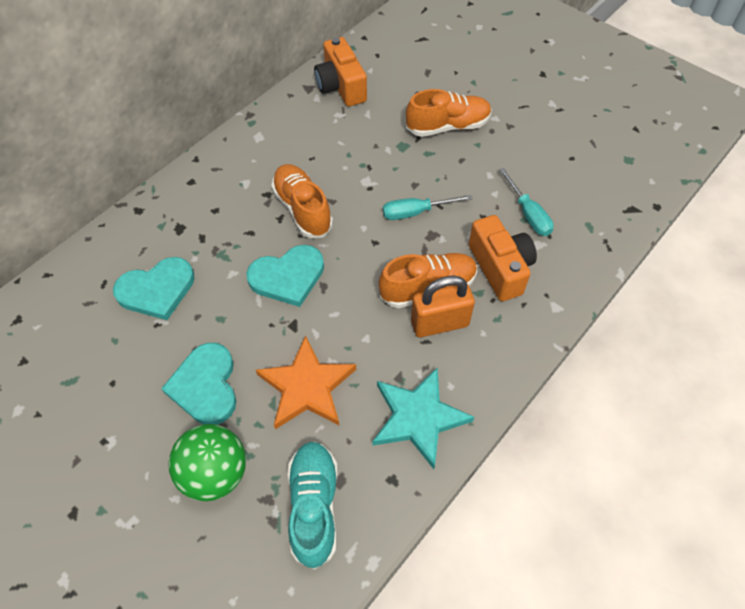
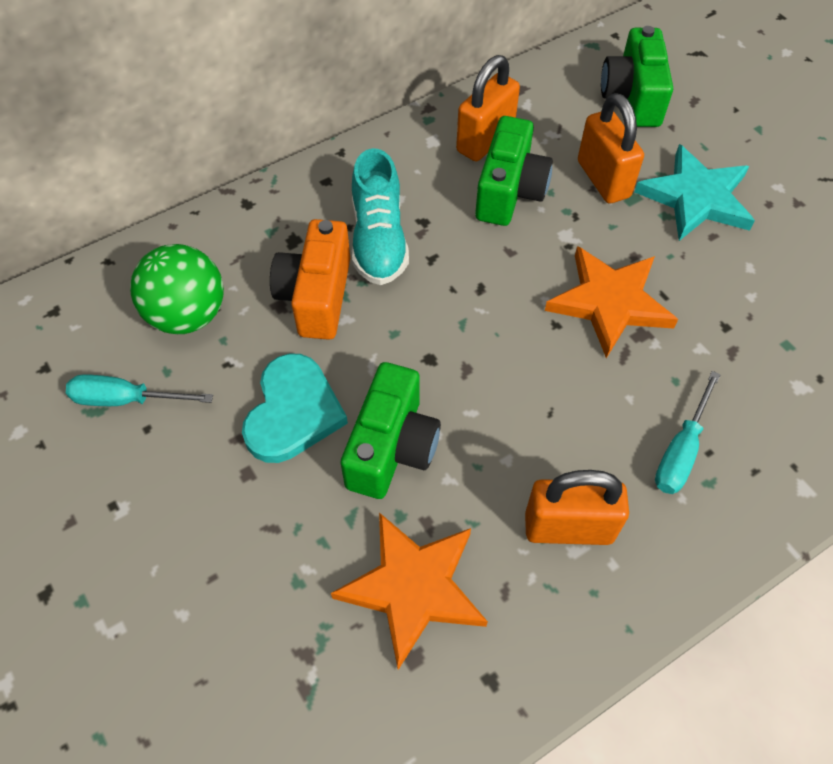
green camera: none = 0 -> [341,362,441,499] [475,116,553,226] [601,26,673,127] = 3
orange camera: [314,37,367,107] [469,215,537,301] = 2 -> [270,219,350,340] = 1
orange padlock: [411,275,475,337] = 1 -> [456,55,520,161] [525,470,629,545] [578,93,644,204] = 3
orange shoe: [271,164,333,238] [379,253,477,308] [406,89,492,137] = 3 -> none = 0
orange star: [256,335,356,429] = 1 -> [331,513,488,670] [545,246,678,358] = 2
turquoise heart: [113,257,195,320] [161,343,236,425] [246,245,324,307] = 3 -> [242,353,348,463] = 1

